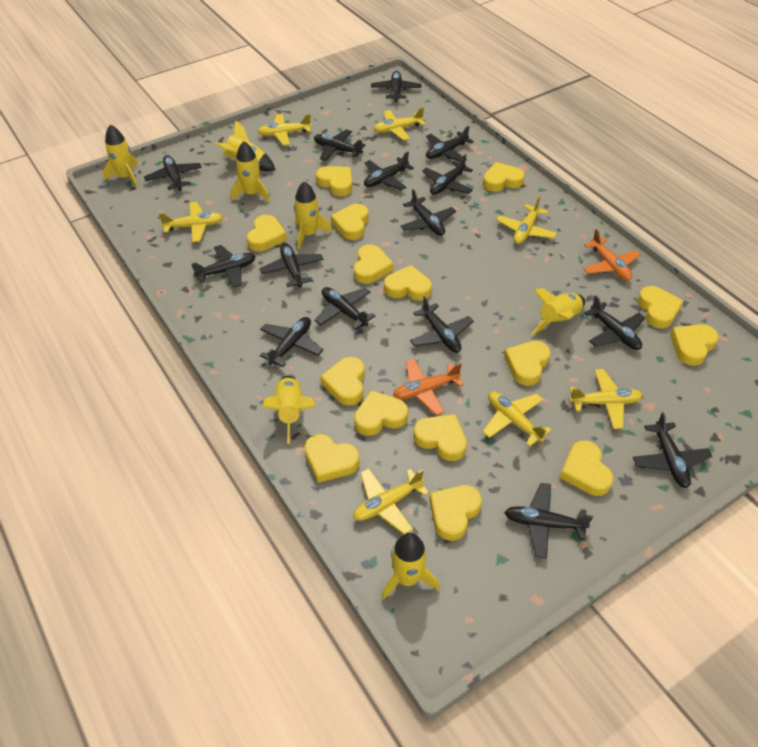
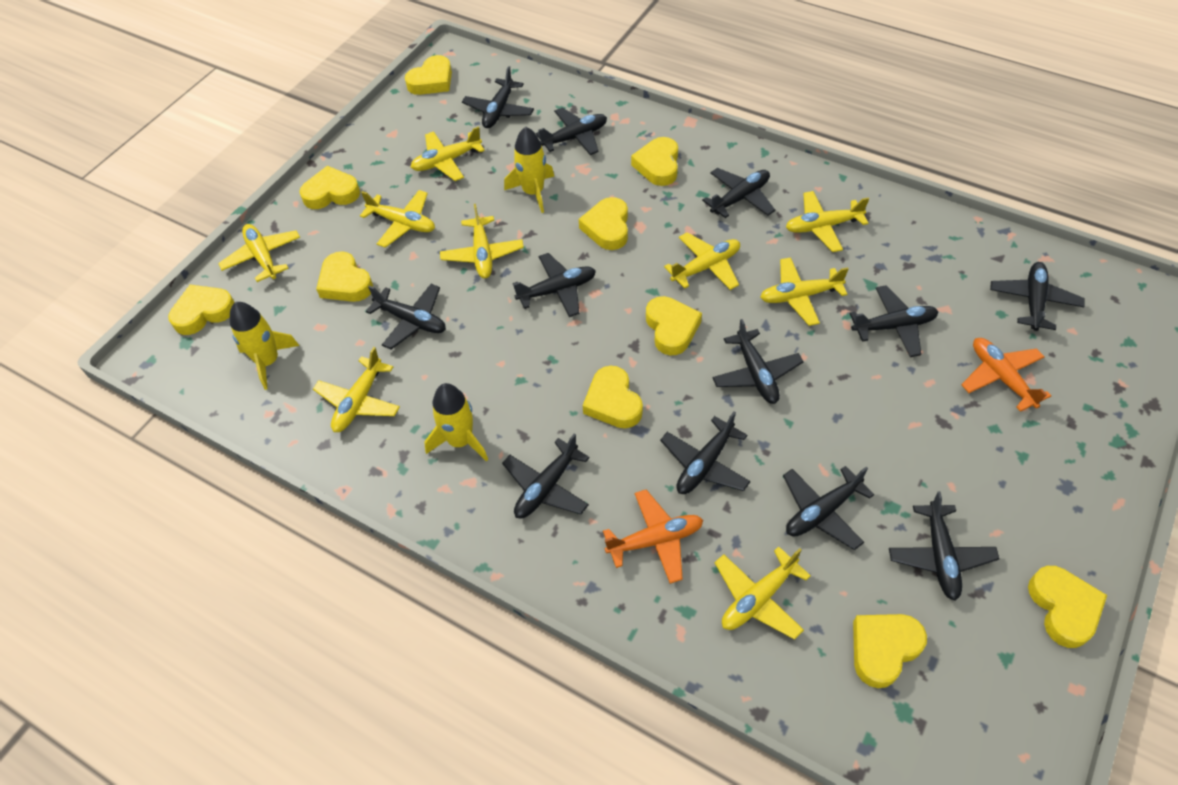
black plane: [144,155,202,191] [191,245,256,288] [259,243,324,287] [260,317,323,367] [314,129,365,161] [315,287,375,330] [364,151,414,190] [371,71,422,102] [400,189,456,236] [410,296,474,353] [422,154,473,195] [426,126,474,162] [505,483,593,559] [584,295,645,350] [633,412,712,488] = 15 -> [366,284,446,350] [462,66,534,128] [502,434,590,518] [513,253,596,317] [536,107,607,155] [660,411,751,494] [702,168,775,218] [712,319,803,404] [783,466,875,550] [849,285,938,357] [889,491,999,601] [990,262,1085,331] = 12
yellow heart: [247,215,287,252] [304,434,359,483] [316,166,352,196] [320,357,365,406] [331,204,368,240] [354,245,394,284] [354,390,408,436] [384,265,432,301] [413,414,467,461] [429,485,482,541] [483,162,525,192] [504,341,551,386] [560,441,614,496] [637,286,683,329] [670,324,719,366] = 15 -> [168,285,235,335] [299,166,360,209] [316,251,373,302] [405,55,452,95] [579,197,628,250] [583,366,643,428] [631,137,678,186] [646,296,702,356] [853,614,927,688] [1028,566,1107,648] = 10
yellow plane: [159,202,223,242] [258,114,311,146] [353,468,429,534] [374,107,425,140] [483,391,552,447] [496,196,557,244] [569,369,643,429] = 7 -> [218,224,300,282] [313,347,400,432] [360,190,435,248] [410,126,485,181] [440,204,524,278] [664,232,740,290] [715,546,811,640] [760,257,849,326] [786,191,869,252] = 9
yellow rocket: [103,125,138,188] [215,120,275,171] [231,141,270,202] [262,376,316,444] [294,181,332,249] [382,533,440,600] [531,288,585,335] = 7 -> [230,302,299,390] [424,383,488,461] [504,127,554,213] = 3

